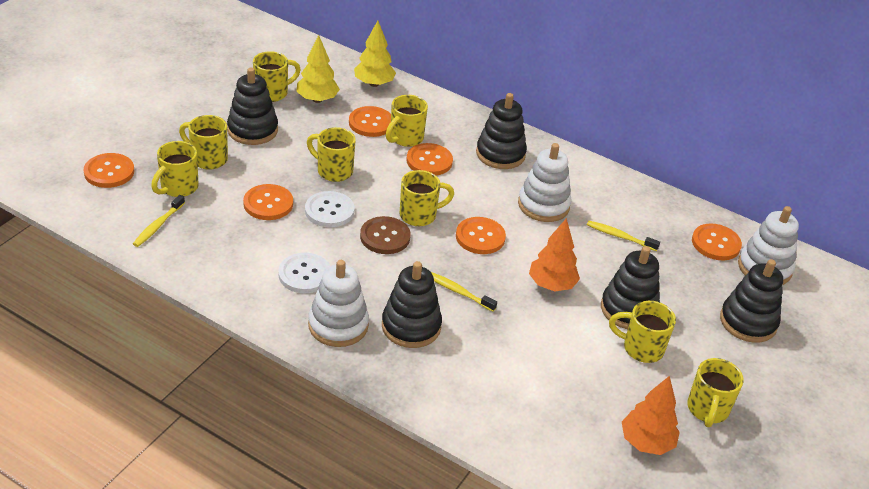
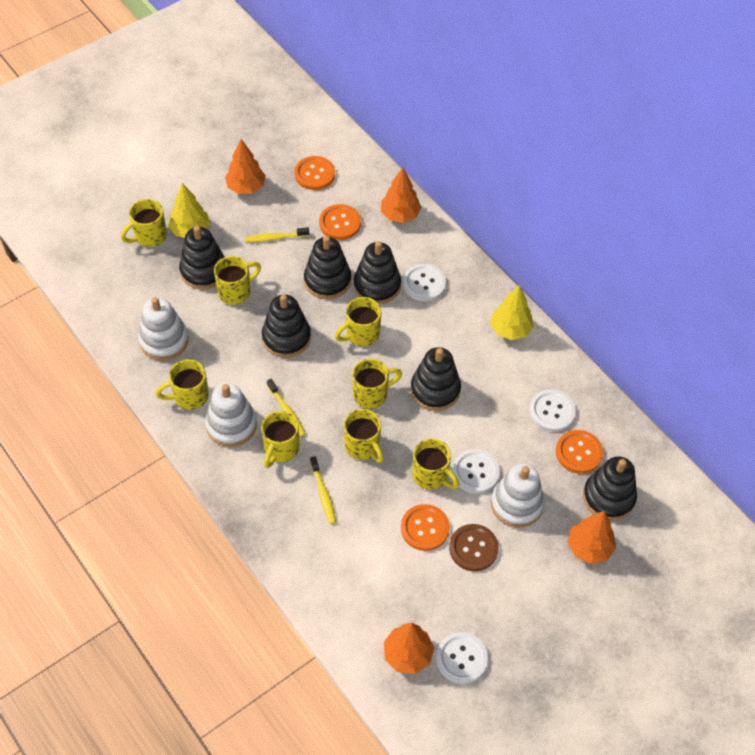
black stacking toy: [227,68,278,145] [382,261,442,348] [476,93,527,169] [601,246,660,329] [720,259,783,343] = 5 -> [179,226,225,290] [262,294,311,358] [304,236,351,299] [354,241,401,305] [411,347,461,411] [583,456,637,521] = 6
orange button: [83,153,134,188] [243,184,293,220] [349,106,391,137] [407,143,453,176] [456,217,506,254] [692,224,742,260] = 6 -> [294,156,335,190] [319,204,361,240] [401,504,450,551] [556,430,603,474] = 4
orange tree: [529,218,580,291] [622,376,680,455] = 2 -> [225,139,266,194] [381,167,422,223] [384,622,434,674] [568,511,616,564] = 4
white button: [278,253,330,293] [305,191,355,228] = 2 -> [403,264,446,301] [436,632,488,684] [452,449,500,494] [529,389,576,432] = 4

